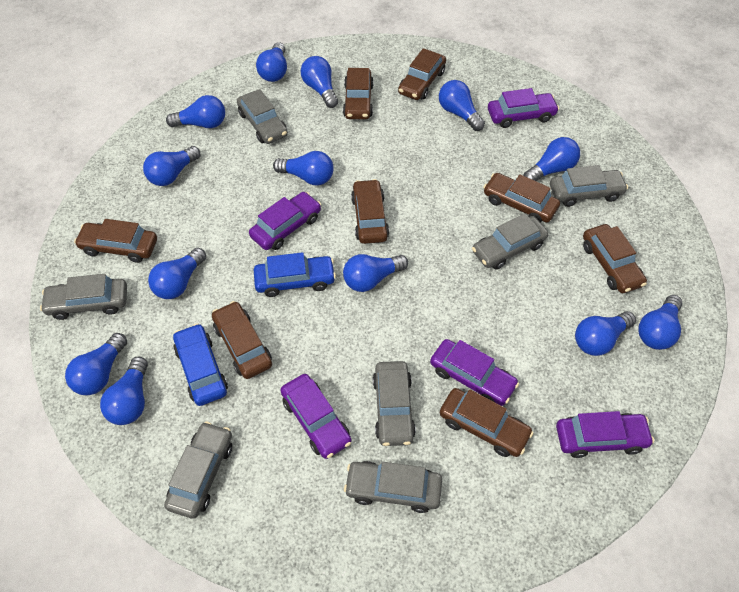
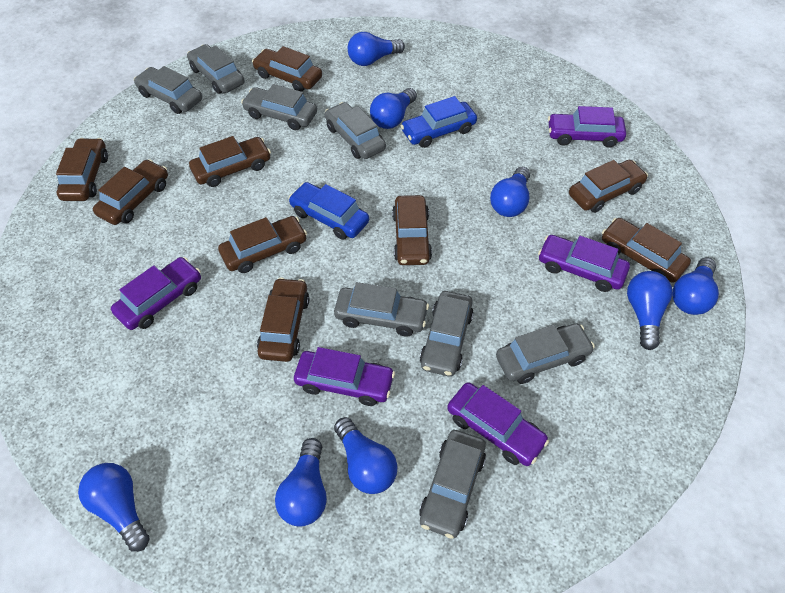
blue light bulb: [65,333,127,395] [100,357,148,425] [143,146,200,186] [148,248,206,299] [166,95,225,128] [256,42,287,82] [273,151,333,185] [301,56,338,108] [343,254,408,292] [439,80,485,131] [524,137,580,181] [575,311,636,356] [638,295,683,350] = 13 -> [78,463,150,552] [275,438,327,527] [334,417,397,494] [348,32,405,66] [370,88,417,129] [490,167,530,217] [627,271,672,350] [672,257,719,315] = 8
brown car: [74,219,157,263] [212,301,272,379] [343,68,374,119] [351,179,389,244] [398,48,446,100] [440,388,534,457] [483,173,560,223] [583,224,647,293] = 8 -> [56,138,108,201] [93,159,168,225] [189,136,271,187] [218,216,307,273] [252,46,322,92] [257,277,309,362] [392,195,432,265] [569,160,648,213] [602,218,691,283] = 9
grey car: [40,274,127,320] [164,421,232,519] [237,89,288,144] [344,461,442,513] [373,361,416,446] [472,214,549,270] [550,165,628,207] = 7 -> [134,66,202,114] [187,44,245,94] [241,84,317,130] [325,102,386,159] [334,282,429,337] [419,430,486,539] [420,291,474,377] [496,323,595,384] = 8

